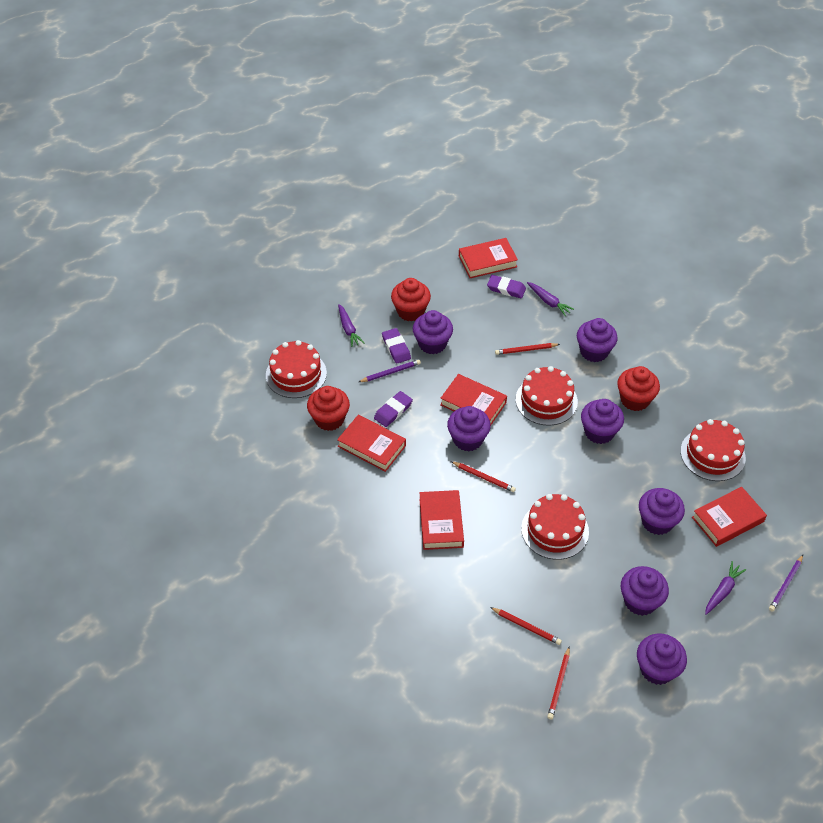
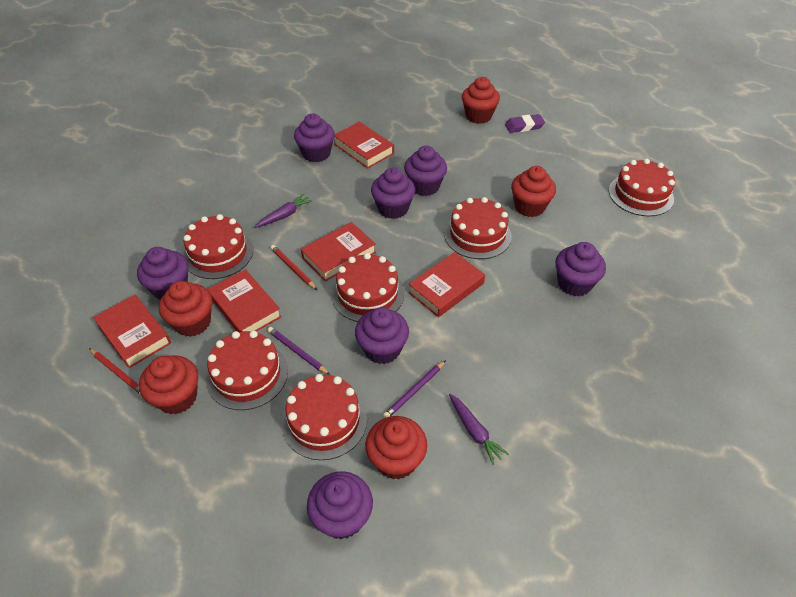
purple carrot: [338,304,364,347] [527,282,574,316] [705,561,746,615] = 3 -> [255,194,313,228] [449,394,509,465] = 2
purple eraser: [374,391,413,427] [382,328,411,364] [487,275,526,298] = 3 -> [505,114,545,133] = 1
red cake: [266,340,327,398] [516,366,578,426] [521,494,589,560] [680,419,746,481] = 4 -> [183,214,253,279] [206,331,288,410] [282,374,367,460] [331,253,404,322] [444,197,512,259] [609,159,675,216] = 6
red cupcake: [307,386,350,431] [391,278,431,322] [617,366,660,411] = 3 -> [139,355,198,415] [159,281,212,337] [365,416,427,480] [462,77,500,124] [511,166,556,217] = 5
red pencil: [451,461,516,492] [490,607,562,645] [495,343,560,355] [547,647,570,720] = 4 -> [89,348,141,395] [270,245,317,290] = 2

